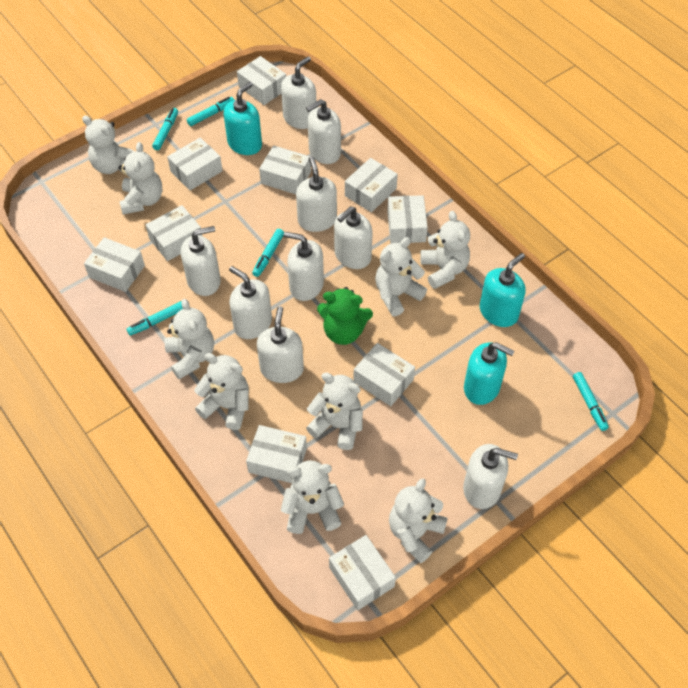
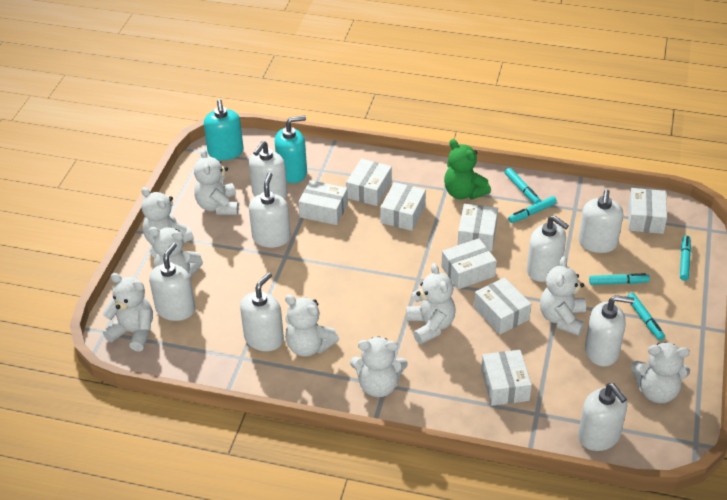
turquoise soap dispenser: [224,82,262,155] [464,342,514,405] [480,253,525,327] = 3 -> [204,99,243,160] [275,116,307,183] = 2
white box: [84,237,145,292] [146,205,203,261] [167,138,223,190] [237,56,286,105] [246,425,307,483] [259,146,311,194] [329,535,396,610] [345,158,398,212] [353,343,415,406] [387,195,428,243] = 10 -> [298,180,348,225] [346,159,392,206] [380,182,426,231] [441,238,497,289] [458,204,498,251] [474,277,531,335] [481,350,532,406] [628,188,667,234] = 8
white soap dispenser: [181,226,221,296] [229,266,272,339] [257,306,304,383] [281,56,316,129] [284,232,324,301] [296,156,337,232] [306,99,341,164] [334,206,373,269] [463,444,518,509] = 9 -> [149,243,195,321] [240,272,284,351] [249,141,288,199] [249,172,291,248] [527,215,569,282] [578,189,623,253] [578,383,627,451] [585,295,634,366] = 8

